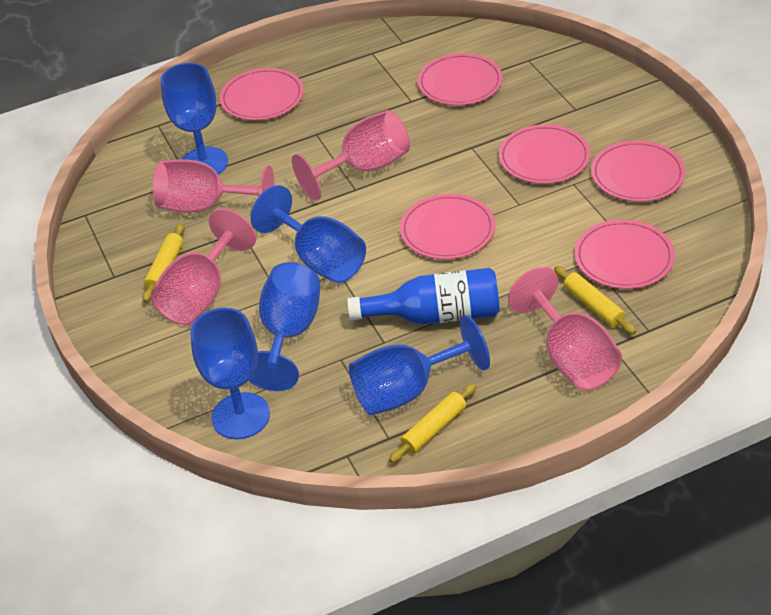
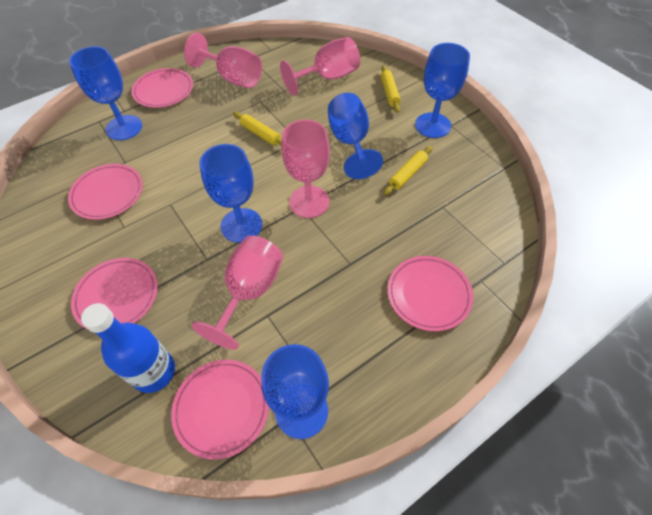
pink plate: [220,68,304,120] [400,194,495,259] [418,53,503,105] [499,124,590,184] [575,220,675,289] [591,140,686,202] = 6 -> [68,164,143,220] [71,258,158,330] [131,68,193,108] [171,360,269,460] [387,256,473,331] = 5

